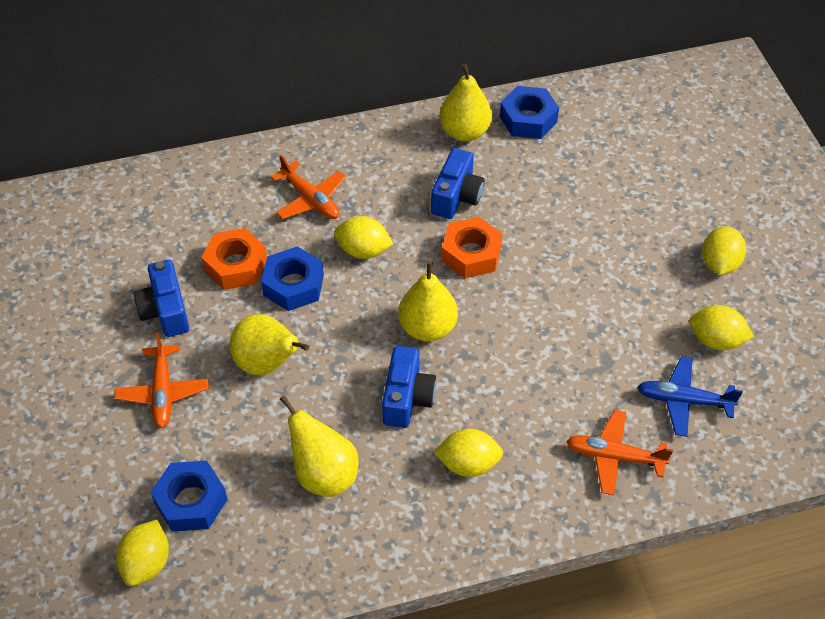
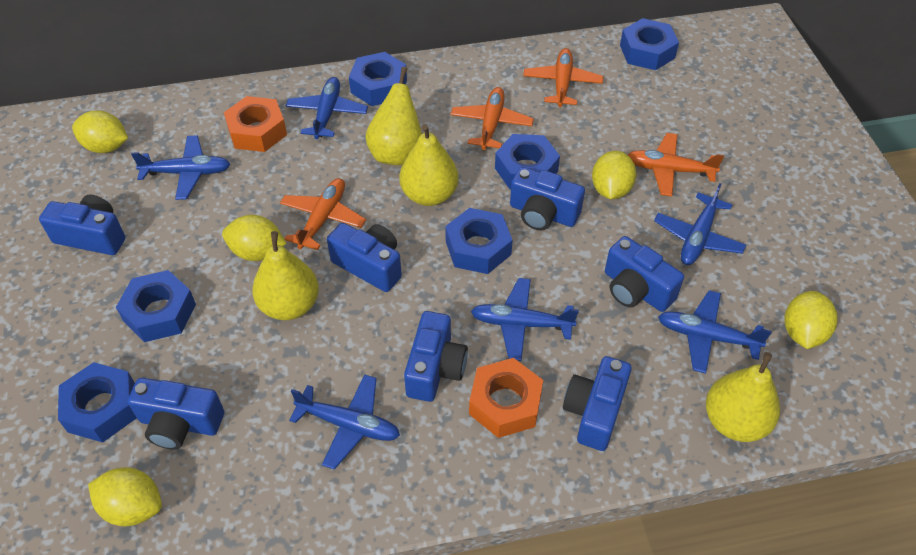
blue camera: [134,260,189,337] [382,346,437,428] [431,148,485,219] = 3 -> [39,194,125,255] [128,378,224,450] [327,223,402,292] [404,311,468,402] [510,167,585,230] [563,356,632,451] [605,236,684,312] = 7
blue nut: [151,461,228,532] [261,246,324,311] [500,86,559,139] = 3 -> [58,362,137,442] [116,270,196,342] [349,52,407,106] [445,208,513,274] [495,134,560,190] [620,18,679,70] = 6
blue plane: [637,356,743,437] = 1 -> [131,136,230,200] [286,77,368,139] [289,374,400,470] [471,278,579,361] [654,183,746,265] [658,290,772,374] = 6
orange plane: [115,333,209,428] [271,155,346,219] [566,410,673,495] = 3 -> [280,178,366,250] [451,87,534,150] [523,48,603,107] [628,133,724,197] = 4

